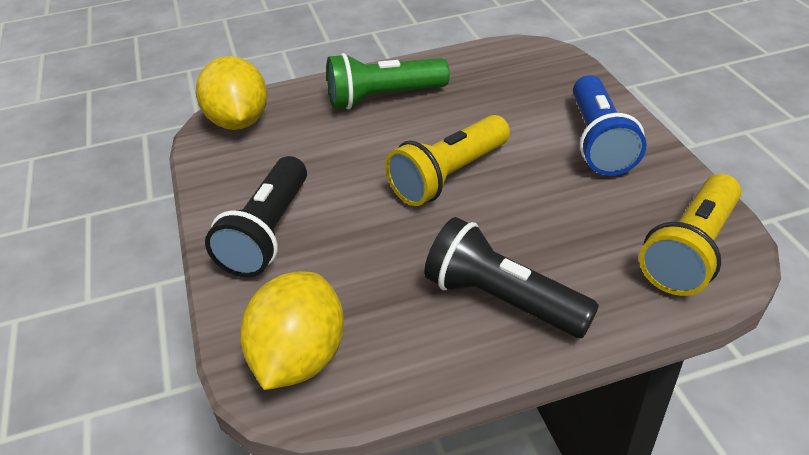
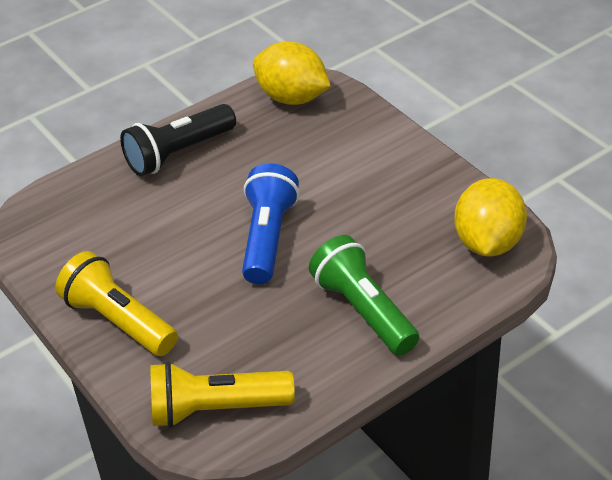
black flashlight: [205,156,307,277] [424,217,599,338] = 2 -> [120,104,236,176] = 1

